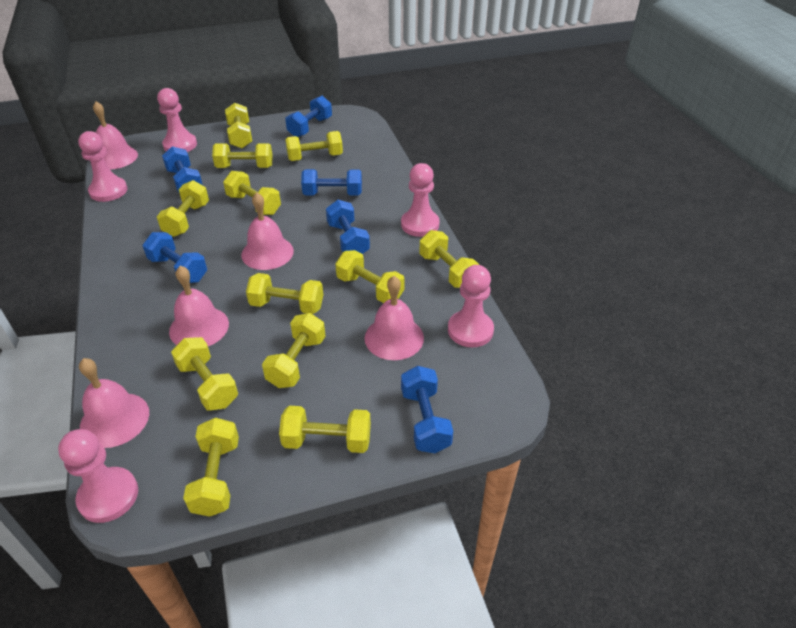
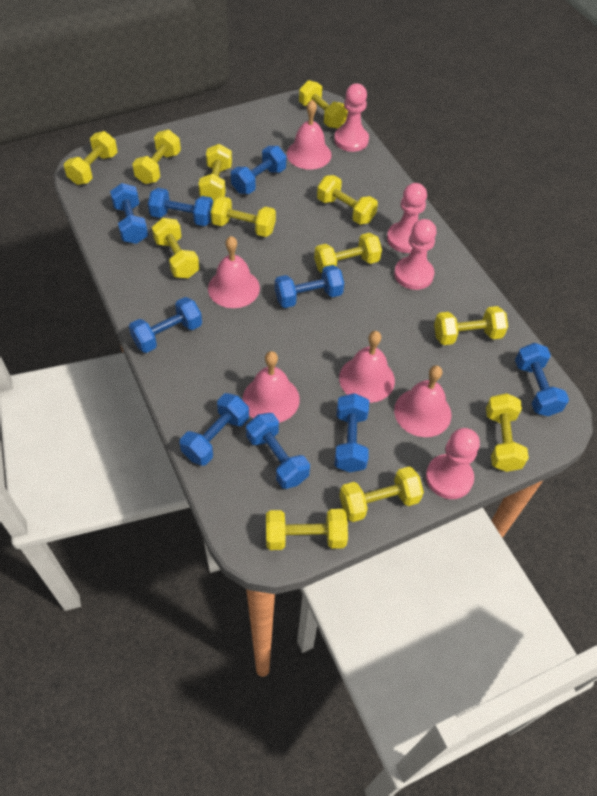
blue dumbbell: [142,232,207,283] [162,146,203,193] [285,96,332,137] [301,169,362,196] [326,200,370,254] [401,366,453,453] = 6 -> [110,183,148,244] [129,297,202,353] [148,188,213,226] [180,393,249,466] [231,146,286,194] [246,413,310,489] [275,265,344,308] [335,393,369,472] [515,343,569,416] = 9
pink pawn: [58,429,138,523] [78,131,127,202] [157,88,197,152] [401,163,440,237] [448,265,494,347] = 5 -> [334,83,369,152] [387,183,427,253] [394,219,437,290] [426,428,480,499] = 4

